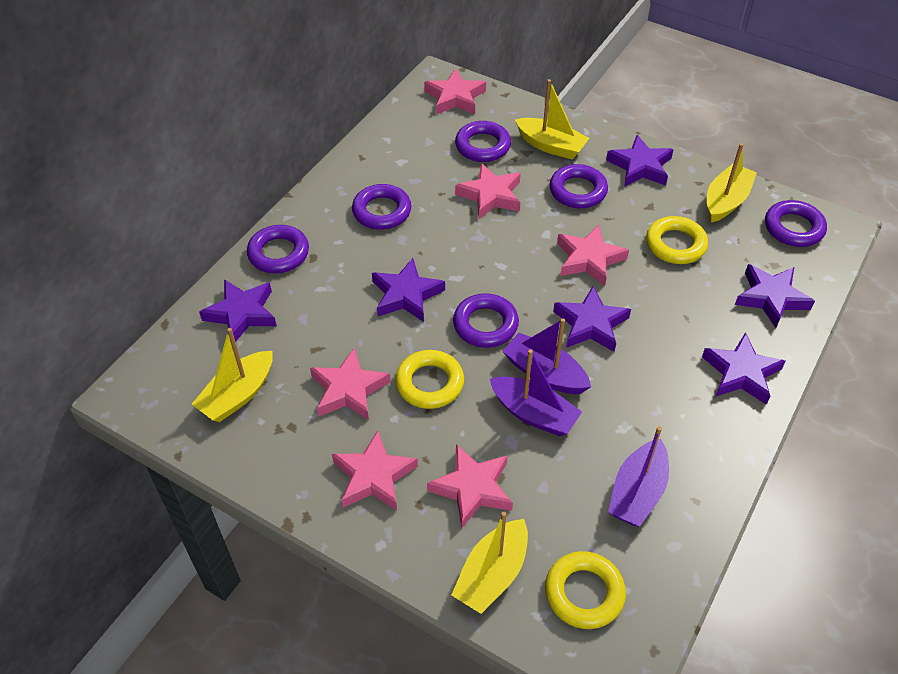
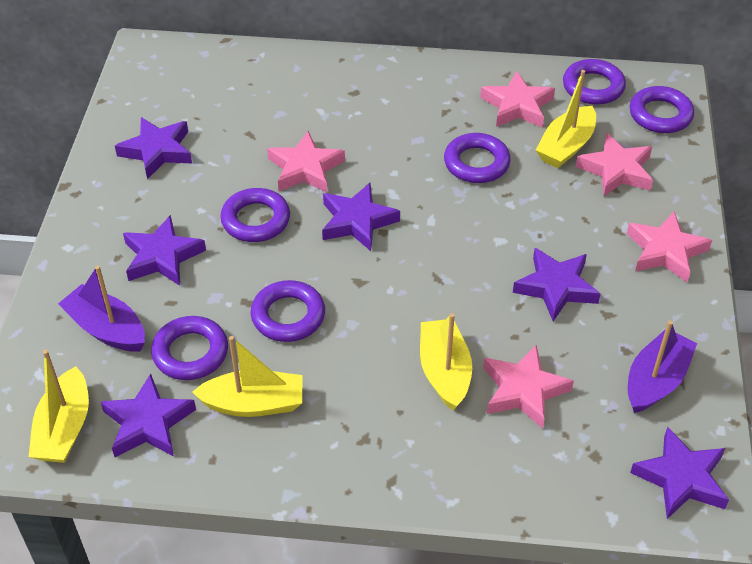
pink star: [310,348,390,420] [332,430,418,510] [424,69,486,115] [427,444,513,528] [455,163,521,219] [557,225,629,286] = 6 -> [267,131,345,193] [480,71,555,128] [483,345,574,429] [576,133,653,196] [626,211,712,282] = 5
purple boat: [490,349,582,436] [503,318,591,394] [608,426,669,527] = 3 -> [58,265,145,352] [628,321,697,413] = 2
yellow ring: [395,350,464,409] [545,551,626,629] [646,216,708,264] = 3 -> none = 0

